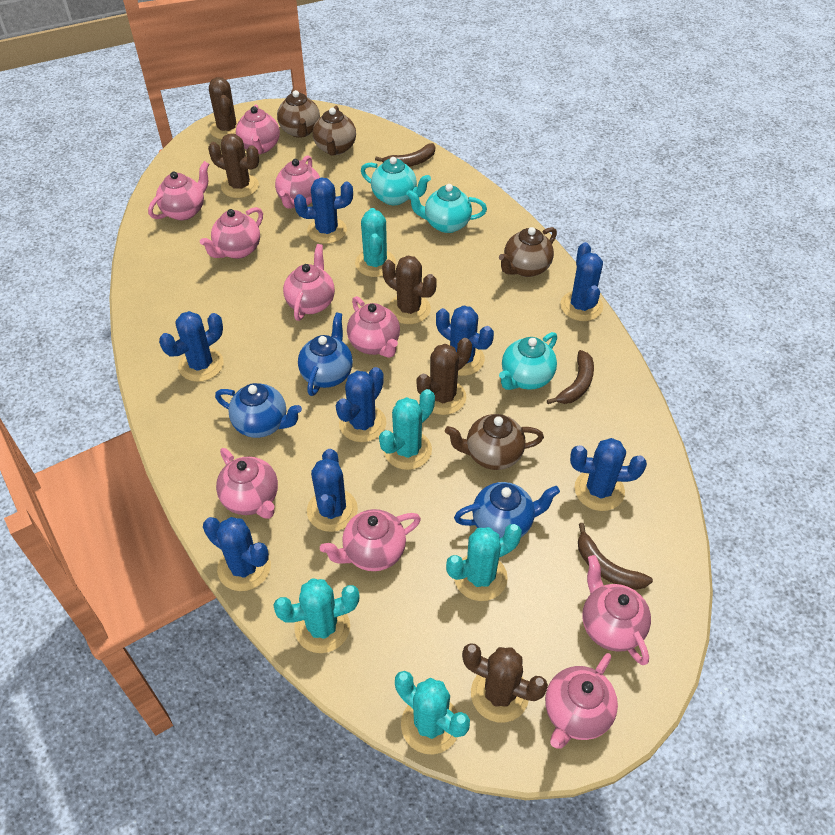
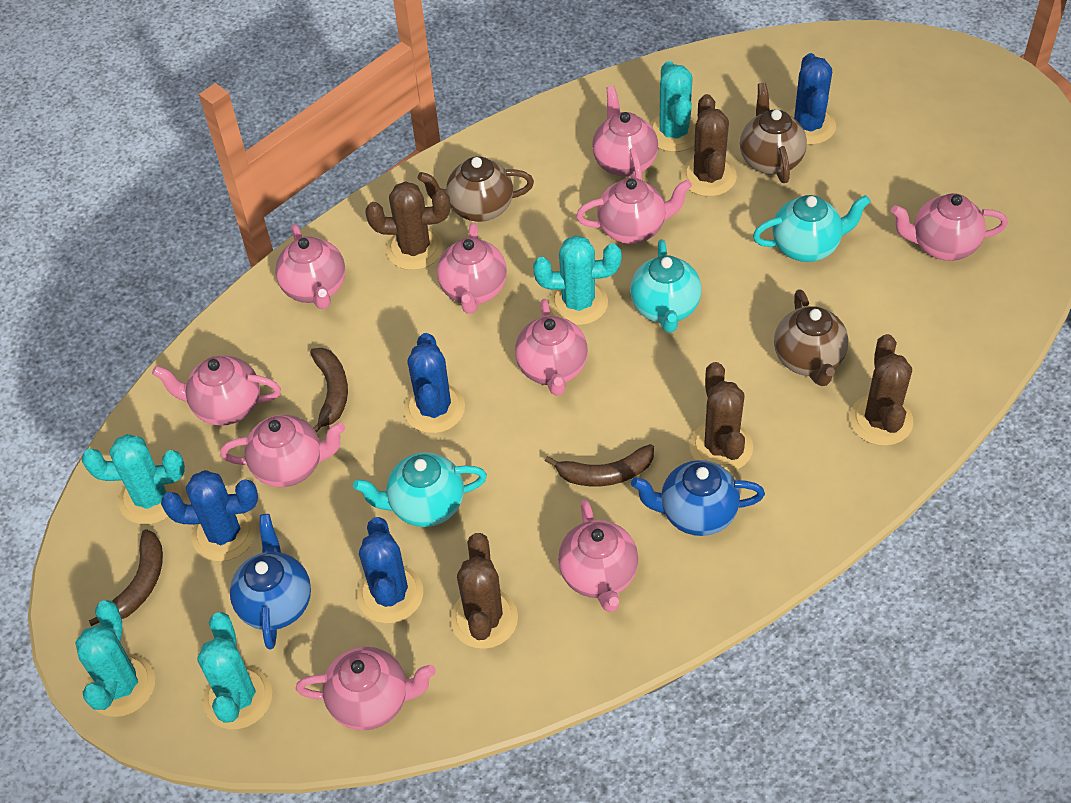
blue cactus: [159,311,224,382] [203,517,271,591] [294,177,353,244] [307,449,358,532] [336,367,386,442] [436,305,494,376] [560,242,603,321] [570,438,647,511] = 8 -> [161,470,258,561] [357,517,423,623] [404,333,465,433] [787,53,836,145] = 4
blue teapot: [215,383,302,438] [298,312,353,396] [454,482,560,538] = 3 -> [230,514,311,650] [631,460,765,536] = 2
brown teapot: [277,89,320,138] [313,105,356,156] [445,414,544,470] [499,227,557,277] = 4 -> [418,157,534,222] [740,83,807,183] [774,289,848,386] = 3

